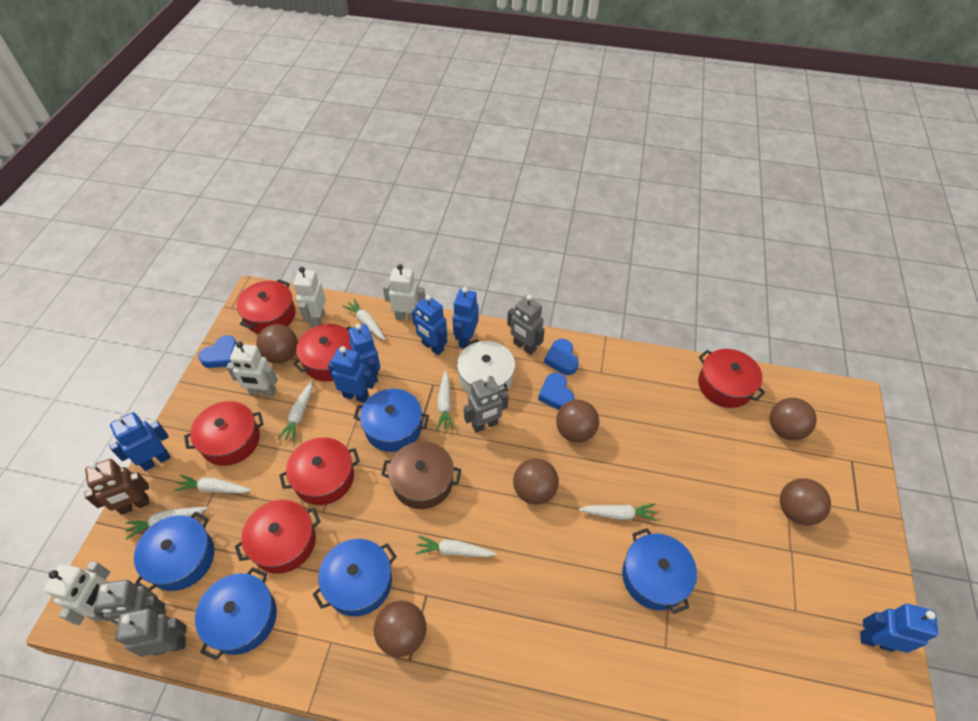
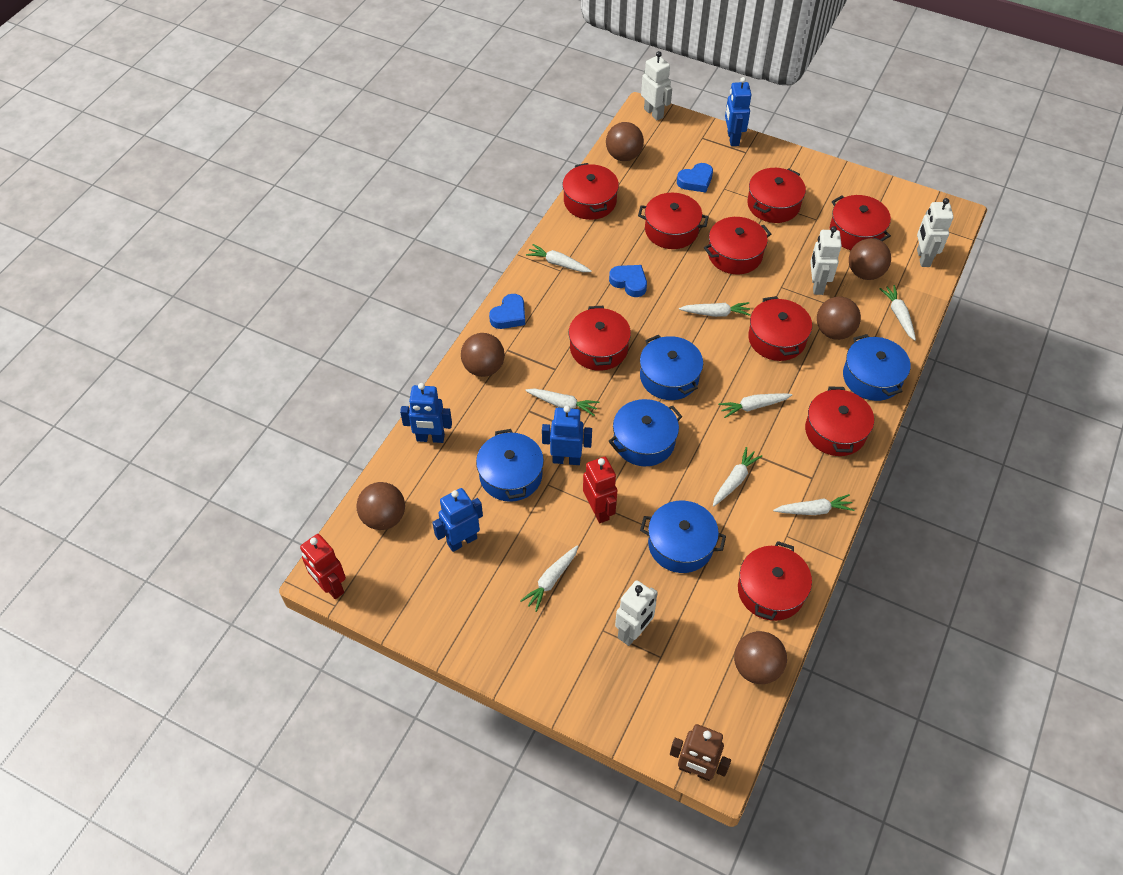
blue robot: [109,412,171,471] [328,346,374,403] [348,323,381,383] [412,295,447,355] [452,287,478,348] [860,604,938,653] = 6 -> [400,383,452,443] [432,488,483,552] [542,406,592,465] [725,77,751,146] = 4
brown pot: [381,441,461,509] = 1 -> none = 0
grey robot: [94,580,166,625] [115,609,187,657] [464,376,509,433] [507,295,545,355] = 4 -> none = 0
red pot: [184,401,263,466] [235,500,321,574] [237,279,296,334] [279,437,360,505] [293,324,352,381] [698,349,765,408] = 6 -> [562,163,619,220] [569,306,631,371] [638,193,709,249] [704,217,771,274] [738,541,812,621] [747,168,806,223] [748,296,812,361] [805,386,874,456] [830,195,891,250] = 9
red robot: none = 0 -> [300,534,346,599] [583,457,617,523] = 2
white carrot: [125,507,208,540] [174,474,252,493] [277,381,312,442] [342,298,386,340] [415,535,496,557] [436,371,454,430] [579,504,658,521] = 7 -> [520,545,578,612] [525,389,599,416] [526,244,592,272] [679,302,751,317] [713,447,762,506] [719,393,792,418] [773,494,854,515] [879,285,916,341] = 8
white pot: [457,339,515,394] = 1 -> none = 0

